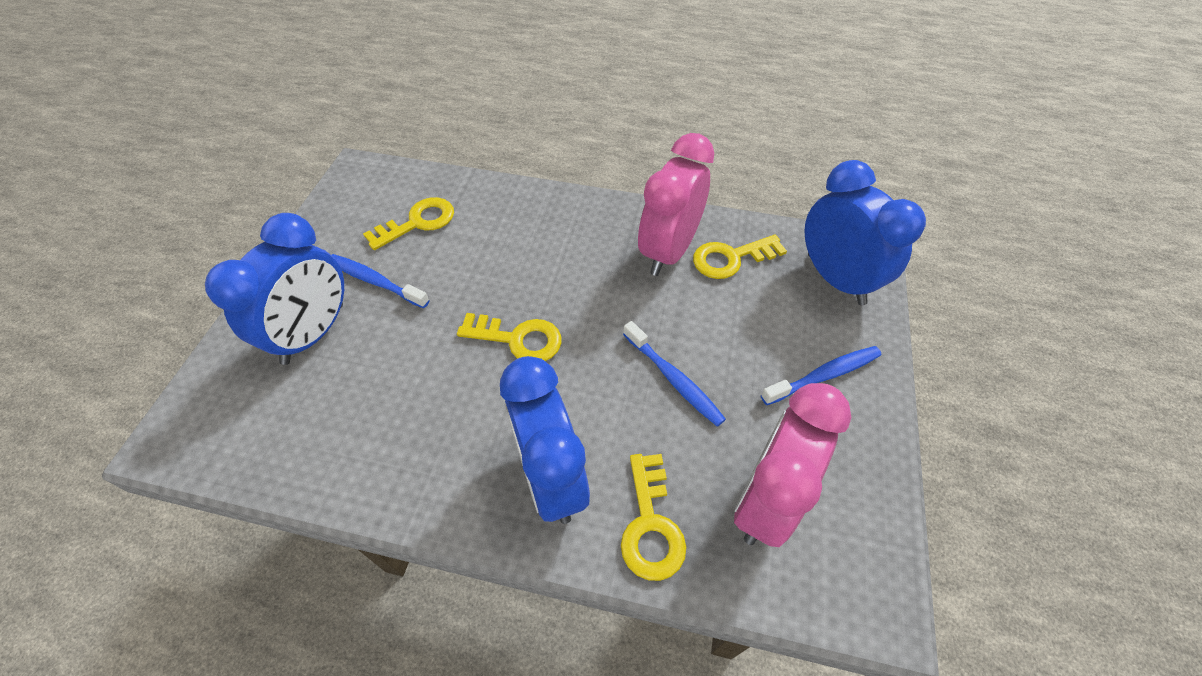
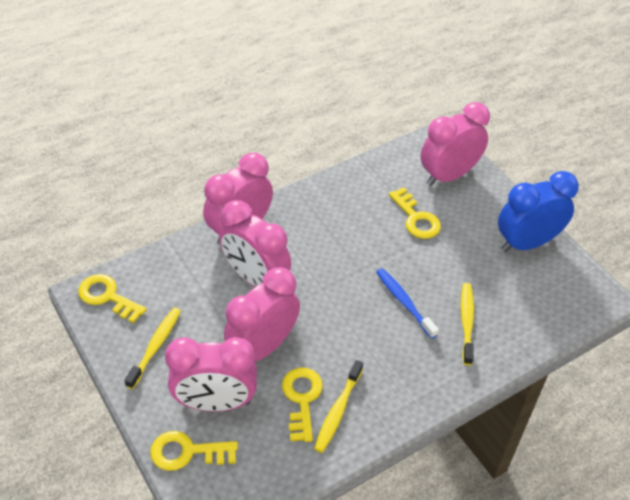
blue clock: [205,213,344,365] [500,356,590,524] [805,160,926,305] = 3 -> [498,171,579,252] = 1
blue toothbrush: [332,254,430,308] [623,321,726,427] [761,346,881,405] = 3 -> [376,268,439,339] = 1
pink clock: [638,133,714,276] [734,383,851,547] = 2 -> [165,337,257,412] [203,153,273,245] [219,200,291,287] [224,267,300,362] [420,102,490,186] = 5
yellow toothbrush: none = 0 -> [124,308,181,389] [314,360,363,453] [461,283,474,365] = 3

